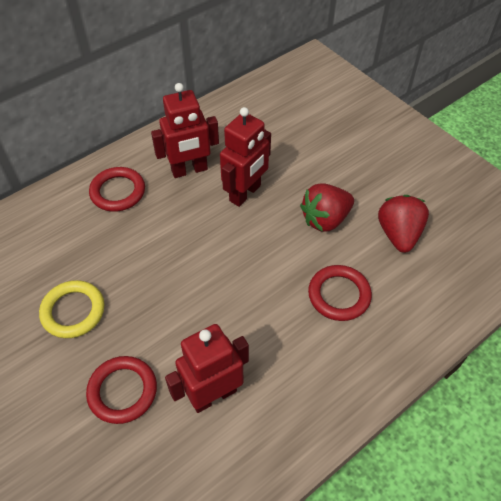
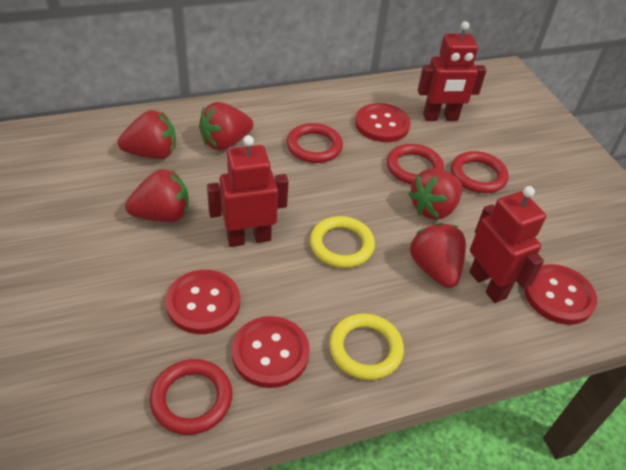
red button: none = 0 -> [165,270,240,334] [232,316,310,388] [355,103,410,142] [524,264,597,325] = 4
red ring: [86,356,157,424] [89,167,145,212] [308,265,372,321] = 3 -> [150,359,233,435] [287,123,343,163] [387,144,444,185] [451,151,509,193] = 4
red strawberry: [300,183,354,232] [378,195,429,253] = 2 -> [118,110,176,159] [125,169,189,222] [199,102,253,151] [408,168,463,220] [410,223,466,288] = 5
yellow ring: [39,280,104,338] = 1 -> [310,216,375,268] [329,313,404,380] = 2

